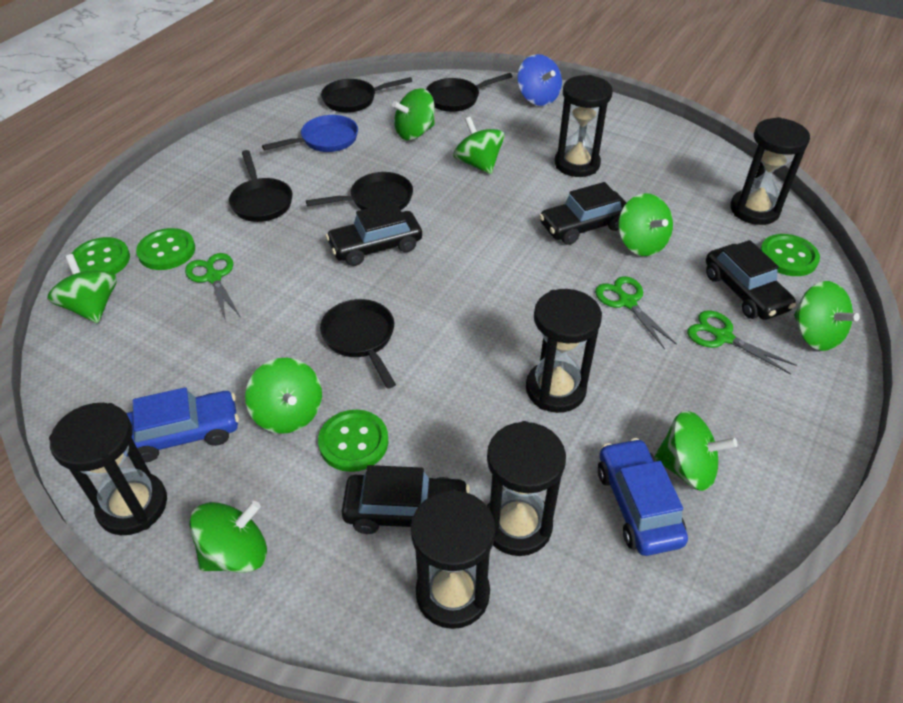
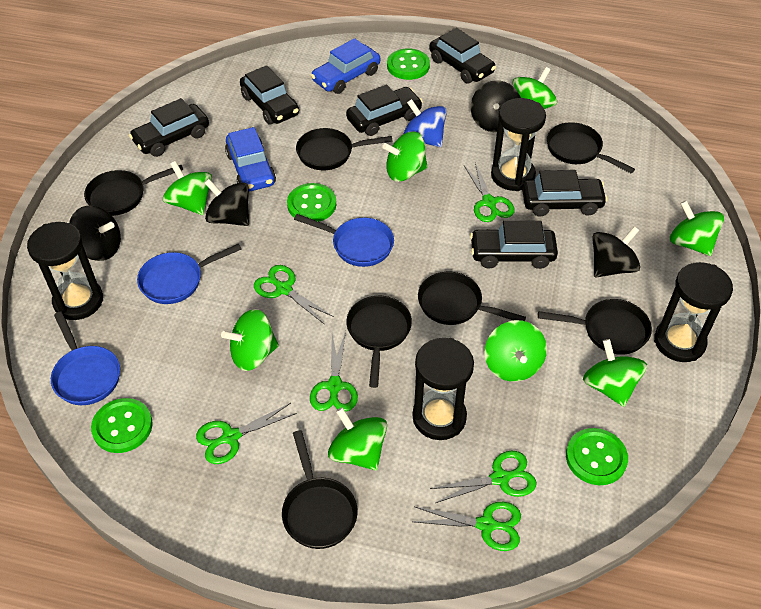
black car: [326,202,422,266] [341,465,470,534] [539,182,627,245] [706,240,796,320] = 4 -> [129,98,209,157] [240,65,299,125] [346,84,423,136] [429,28,496,84] [470,221,558,269] [522,170,608,216] = 6
black hourglass: [49,403,167,535] [411,489,495,629] [487,421,566,556] [526,289,602,413] [555,75,613,177] [730,117,810,225] = 6 -> [27,222,103,320] [412,338,474,440] [491,98,546,191] [654,262,733,362] = 4
black pan: [229,150,293,222] [306,172,413,210] [320,299,396,389] [321,77,412,113] [426,73,513,112] = 5 -> [84,165,183,216] [282,430,358,549] [296,128,393,170] [346,296,412,388] [418,272,526,325] [538,299,652,355] [547,122,635,174] = 7
black spinning top: none = 0 -> [69,206,121,261] [205,179,249,226] [471,80,521,132] [592,226,640,278] = 4
blue pan: [262,115,358,152] = 1 -> [51,311,120,405] [137,244,242,304] [294,214,394,267] = 3
green scissors: [185,253,240,319] [595,276,677,349] [687,310,797,374] = 3 -> [196,403,297,464] [254,265,334,324] [310,331,358,412] [412,502,521,551] [430,451,536,503] [464,163,515,222] = 6

